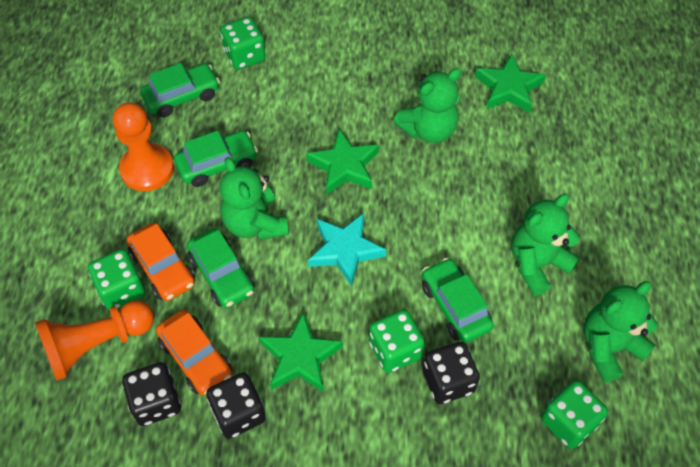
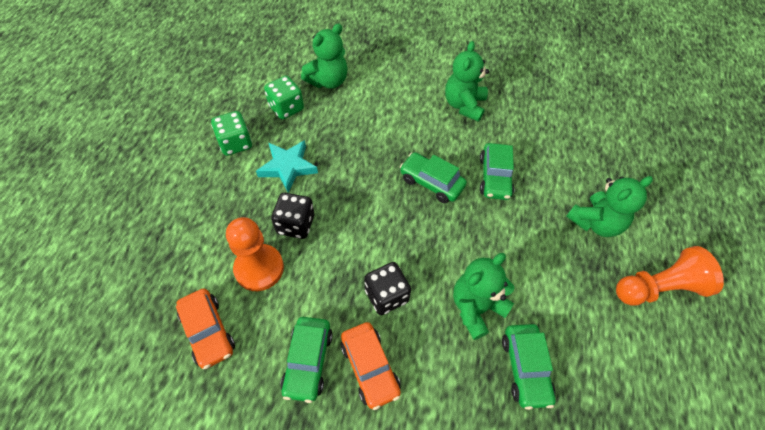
black dice: [122,362,181,426] [206,373,266,439] [422,342,480,404] = 3 -> [271,193,314,239] [364,262,411,315] = 2
green dice: [88,249,146,311] [220,17,266,70] [369,309,425,373] [541,380,608,449] = 4 -> [211,111,252,156] [264,76,304,120] = 2
green star: [259,312,343,393] [306,129,379,195] [475,54,546,113] = 3 -> none = 0

